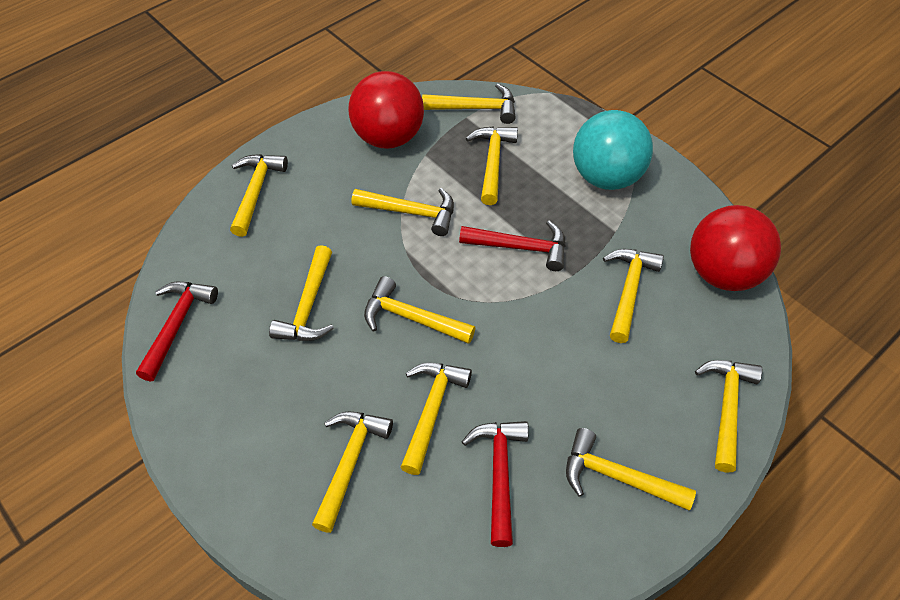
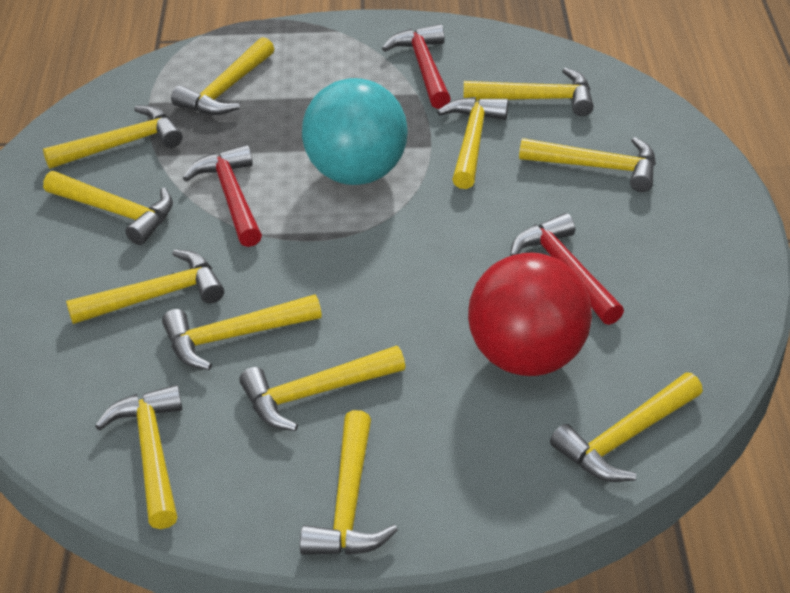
red ball: [348,71,424,149] [690,205,781,291] = 2 -> [468,253,592,376] = 1
yellow hammer: [230,154,288,237] [269,245,334,341] [312,412,393,533] [352,188,454,236] [364,276,475,344] [400,363,472,475] [422,83,516,124] [466,126,518,205] [566,428,696,510] [603,249,664,343] [695,360,762,472] = 11 -> [43,106,182,169] [43,171,173,245] [66,249,224,324] [95,385,182,529] [162,294,322,370] [171,37,274,115] [239,346,405,431] [300,410,398,555] [437,97,508,189] [464,68,594,116] [519,137,656,192] [550,372,703,482] = 12

